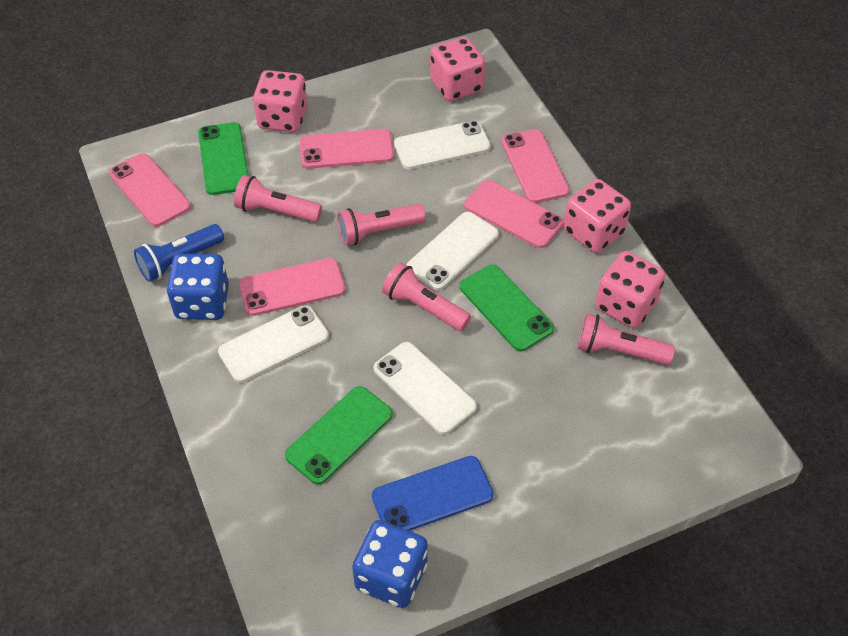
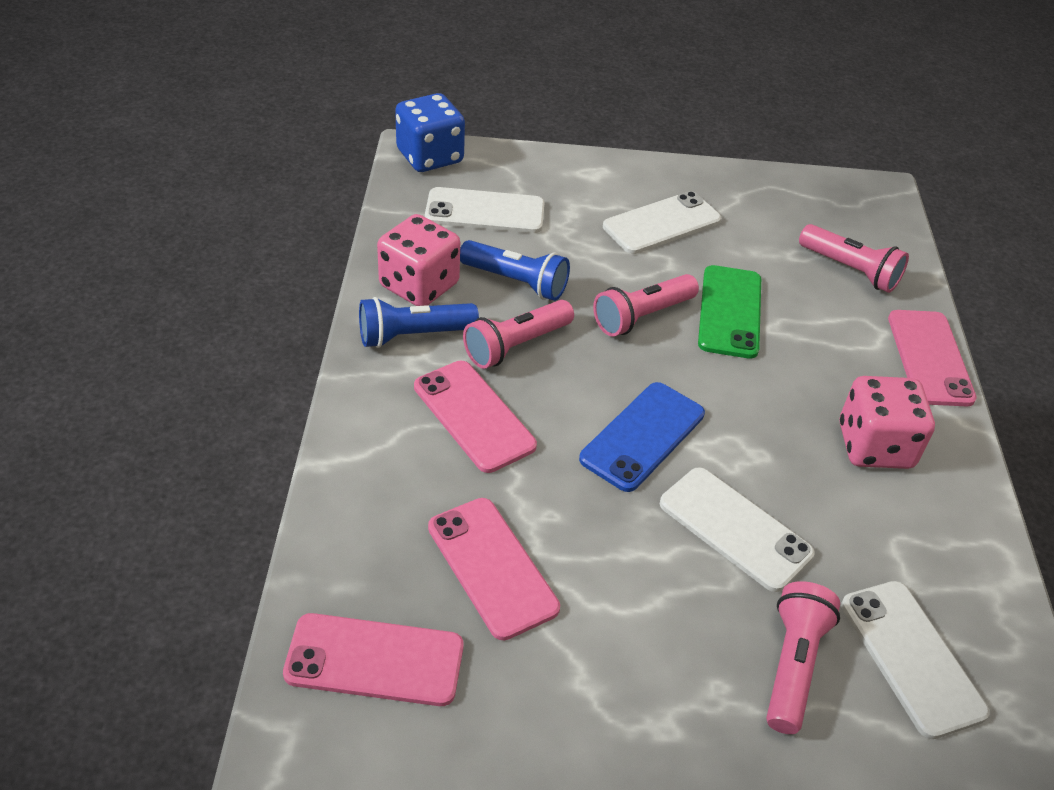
blue dice: [167,254,229,320] [352,520,428,608] = 2 -> [395,93,465,172] = 1
blue flashlight: [134,224,224,282] = 1 -> [359,297,479,348] [460,240,570,301] = 2
green phone: [198,122,249,195] [285,386,393,485] [460,265,554,351] = 3 -> [698,265,761,359] = 1
pink dice: [253,70,307,132] [430,37,485,101] [564,179,631,253] [595,251,666,328] = 4 -> [377,214,460,306] [840,376,935,469] = 2
pink phone: [109,153,191,227] [239,258,345,316] [300,129,394,169] [464,180,564,248] [501,129,570,203] = 5 -> [283,613,464,706] [414,361,537,473] [428,498,560,641] [888,310,977,406] = 4

